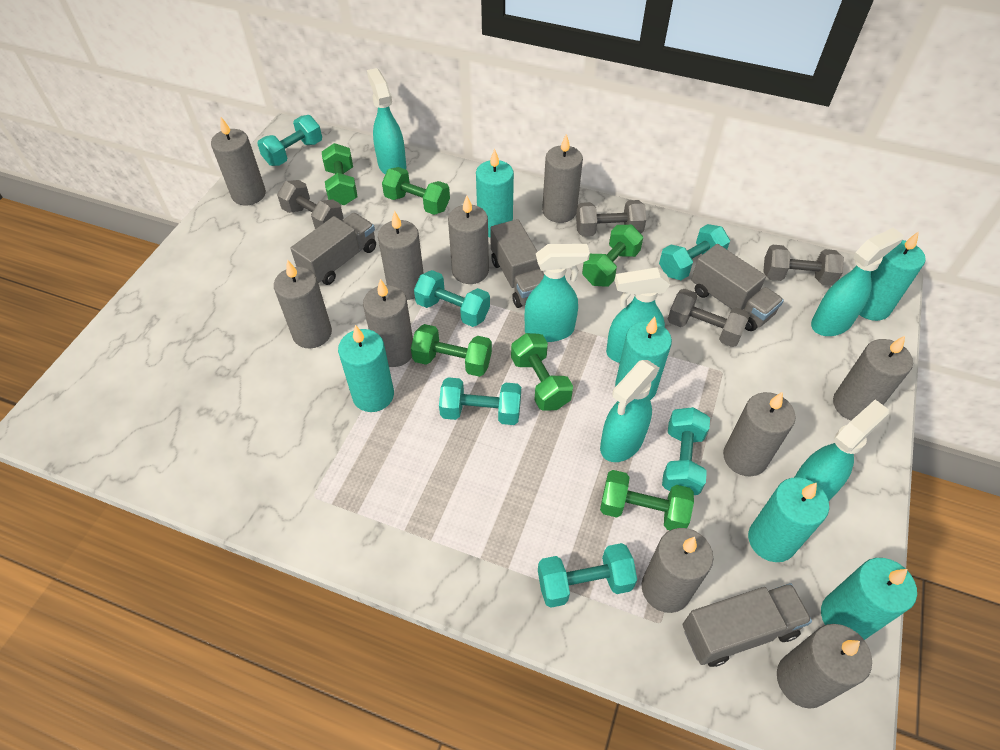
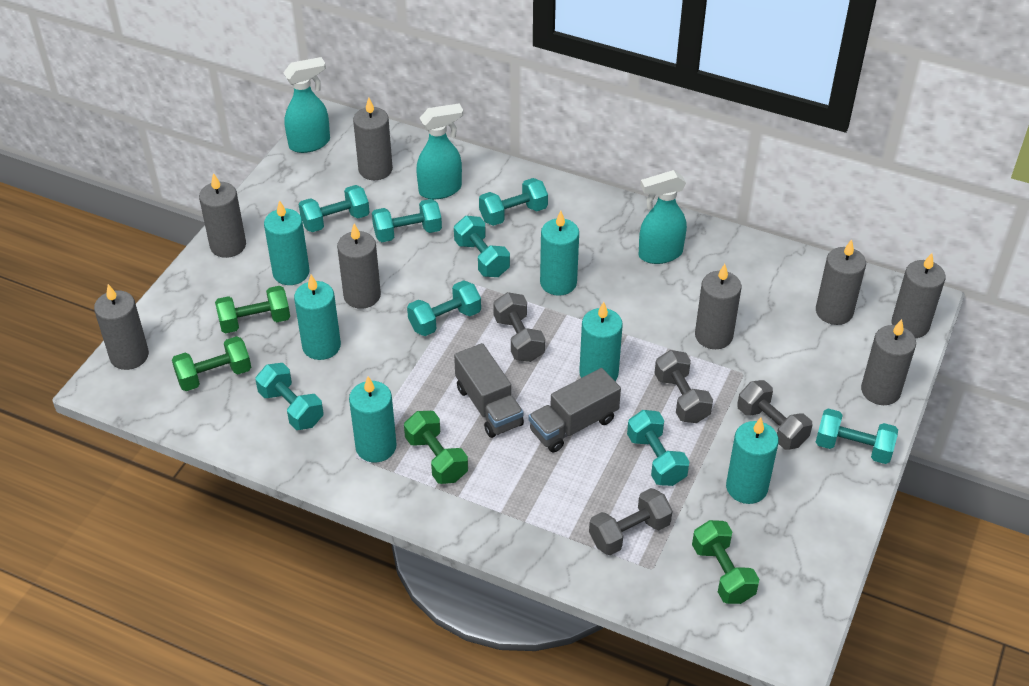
green dumbbell: [322,143,357,205] [382,167,450,215] [411,324,492,377] [511,333,573,411] [582,225,643,287] [600,470,694,530] = 6 -> [172,336,251,391] [215,286,290,333] [404,411,468,484] [692,520,759,604] = 4
grey candle: [211,117,266,205] [274,260,332,348] [363,279,413,367] [378,211,424,300] [448,195,489,284] [542,134,583,223] [642,528,713,613] [723,392,796,476] [777,624,872,709] [833,336,913,420] = 10 -> [94,284,149,370] [199,173,246,258] [337,224,381,309] [353,98,393,180] [695,264,741,349] [816,239,866,325] [861,319,916,405] [892,253,945,338] = 8
grey truck: [290,213,376,285] [490,219,544,308] [683,583,812,667] [691,244,784,331] = 4 -> [454,343,524,438] [529,368,621,452] = 2
turquoise dumbbell: [257,115,322,166] [414,270,490,327] [439,377,521,425] [538,543,637,608] [659,224,730,280] [662,407,710,495] = 6 -> [255,363,324,430] [299,185,370,232] [372,199,442,242] [407,280,481,336] [454,216,510,277] [479,178,548,226] [627,410,690,486] [816,408,898,464] = 8
turquoise spray bottle: [367,68,406,174] [525,244,590,342] [600,360,660,462] [606,267,670,363] [794,399,889,501] [811,228,904,336] = 6 -> [283,57,330,153] [416,104,463,199] [639,170,687,264] = 3

